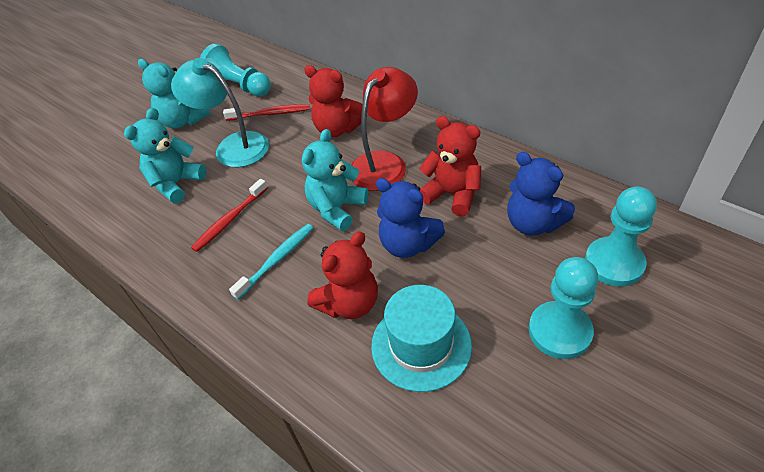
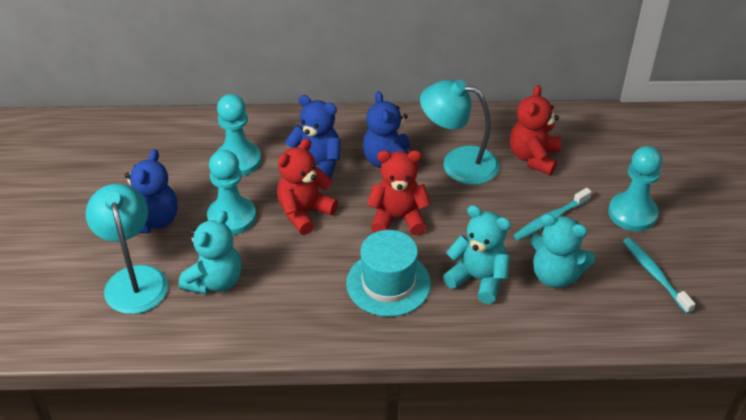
blue teddy bear: [376,178,445,258] [507,152,575,235] = 2 -> [125,149,178,233] [285,95,340,178] [363,91,410,168] = 3
red lamp: [351,67,418,191] = 1 -> none = 0
red toothbrush: [191,179,268,252] [223,104,310,121] = 2 -> none = 0
turquoise lamp: [171,58,269,167] = 1 -> [86,184,168,314] [420,80,500,185] = 2
turquoise toothbrush: [229,224,313,300] = 1 -> [513,188,592,241] [623,238,696,314] = 2

